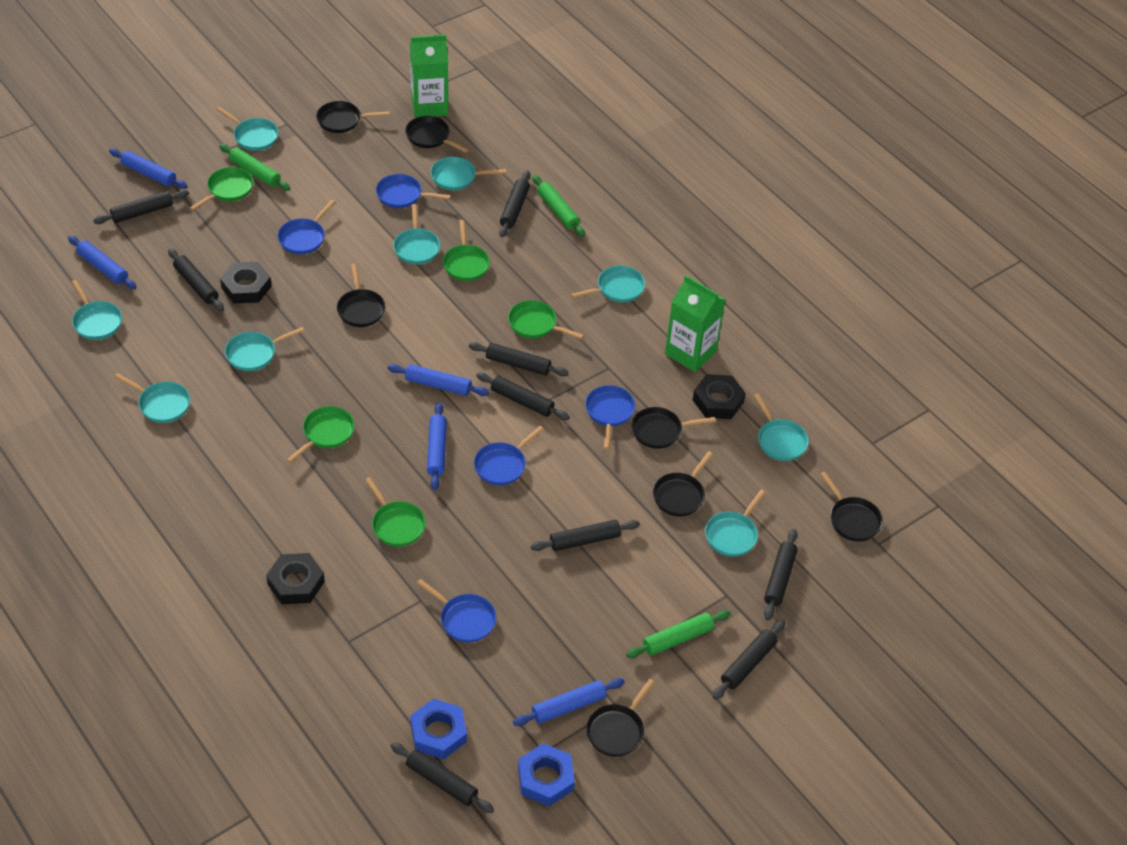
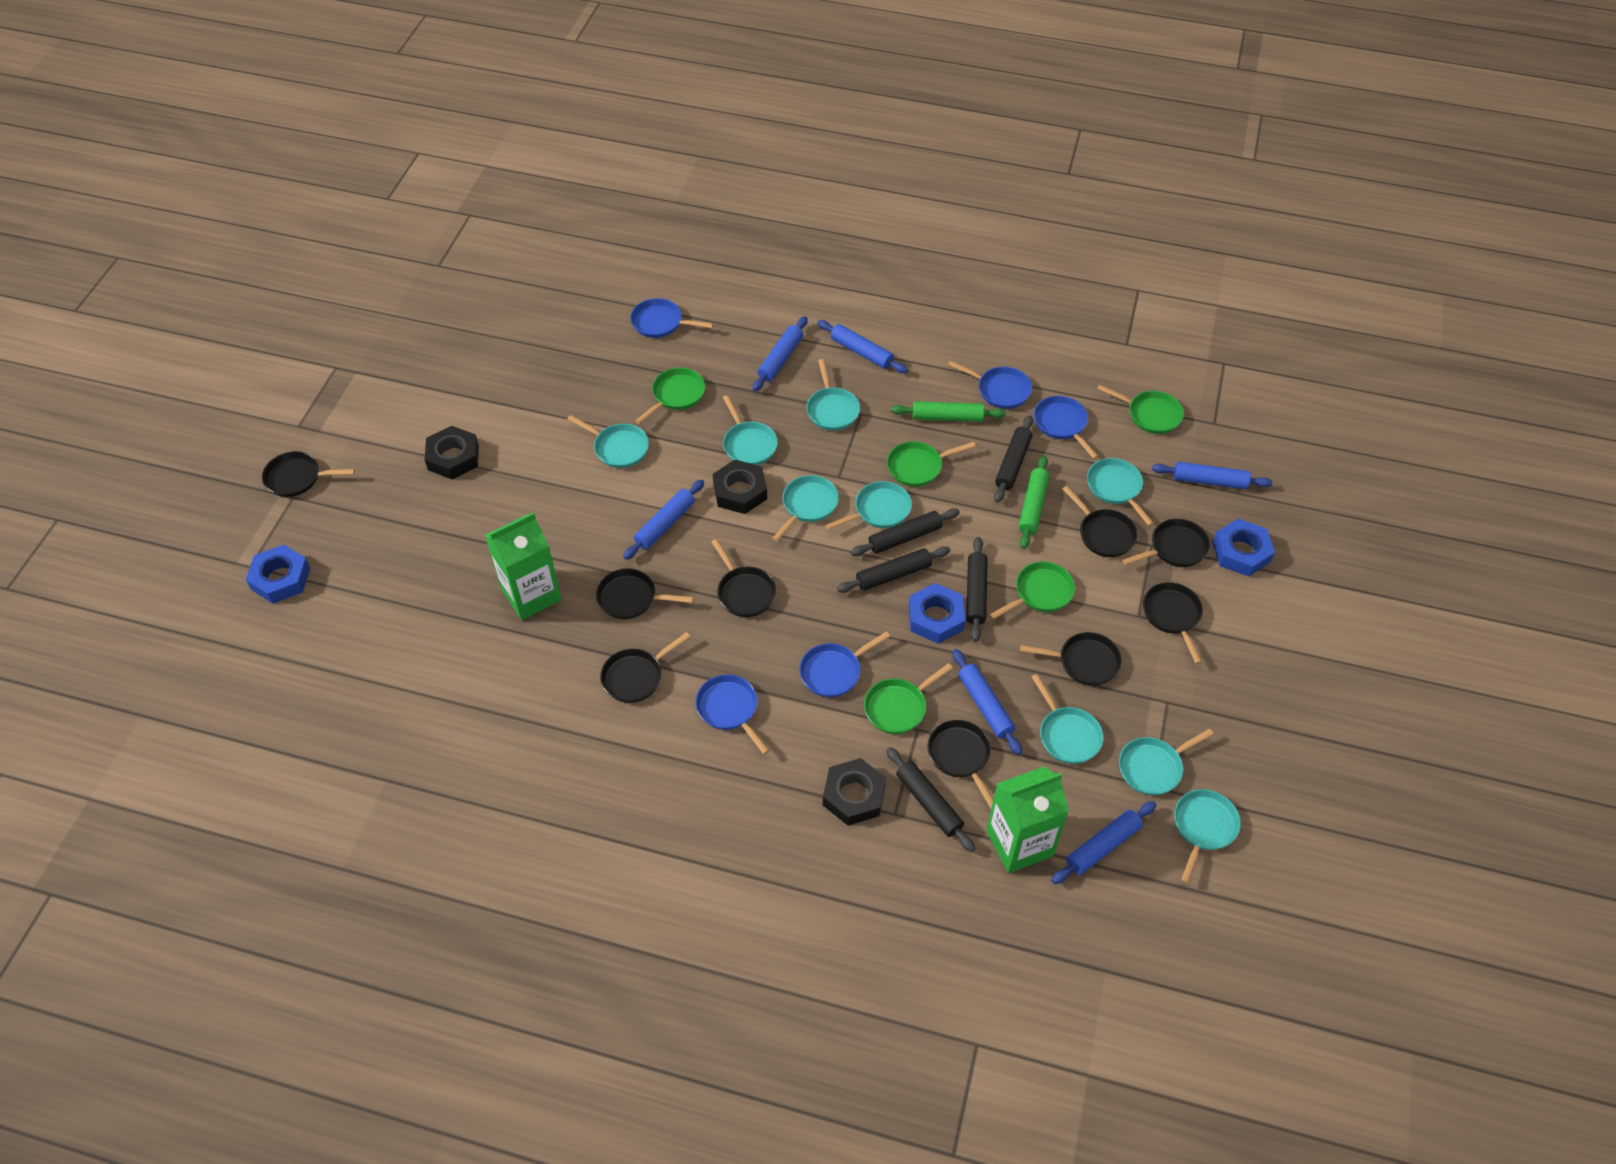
black pan: [316,101,390,133] [337,264,385,327] [405,116,469,153] [586,679,655,757] [631,407,716,449] [653,451,713,516] [820,471,883,542] = 7 -> [262,451,355,497] [596,568,694,619] [600,632,690,703] [712,539,776,617] [928,720,993,809] [1020,632,1122,686] [1062,486,1138,557] [1122,519,1210,567] [1143,582,1203,664] = 9
black rolling pin: [93,190,189,224] [168,248,224,311] [391,742,494,813] [469,342,568,376] [476,372,570,420] [499,170,530,237] [531,520,640,551] [712,620,786,700] [764,529,798,620] = 9 -> [837,546,950,593] [850,508,960,556] [886,747,975,852] [966,537,988,642] [994,415,1033,503] = 5
blue nut: [410,699,467,759] [518,743,575,806] = 2 -> [246,545,310,603] [909,583,965,644] [1213,519,1275,576] = 3
blue rolling pin: [68,236,137,289] [109,148,188,189] [388,364,489,396] [427,402,447,490] [513,678,625,726] = 5 -> [623,479,704,560] [753,316,807,391] [817,320,908,373] [952,649,1022,755] [1051,801,1156,884] [1152,462,1273,489] = 6
green rolling pin: [219,144,290,191] [532,175,585,237] [626,610,730,658] = 3 -> [891,401,1006,422] [1018,455,1049,549] = 2

